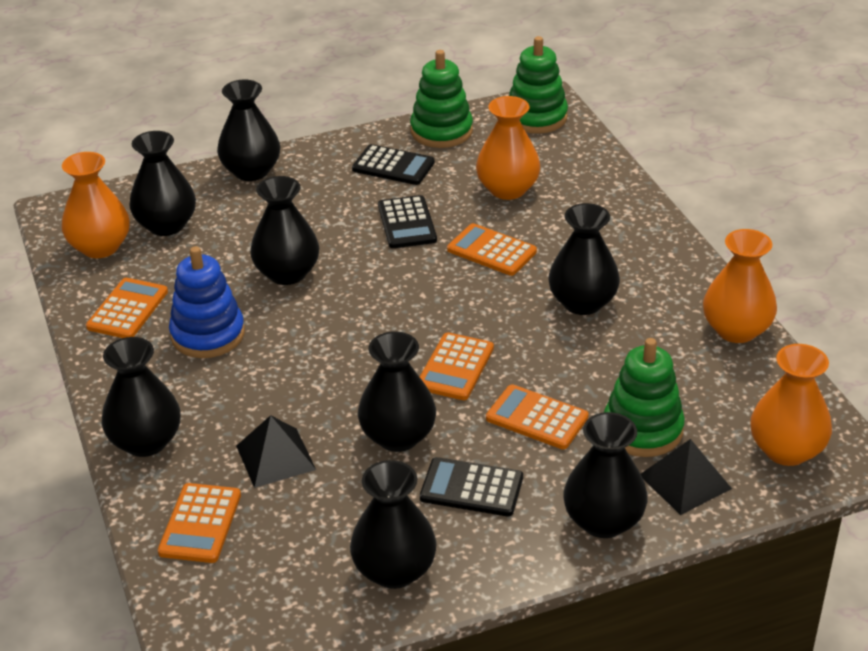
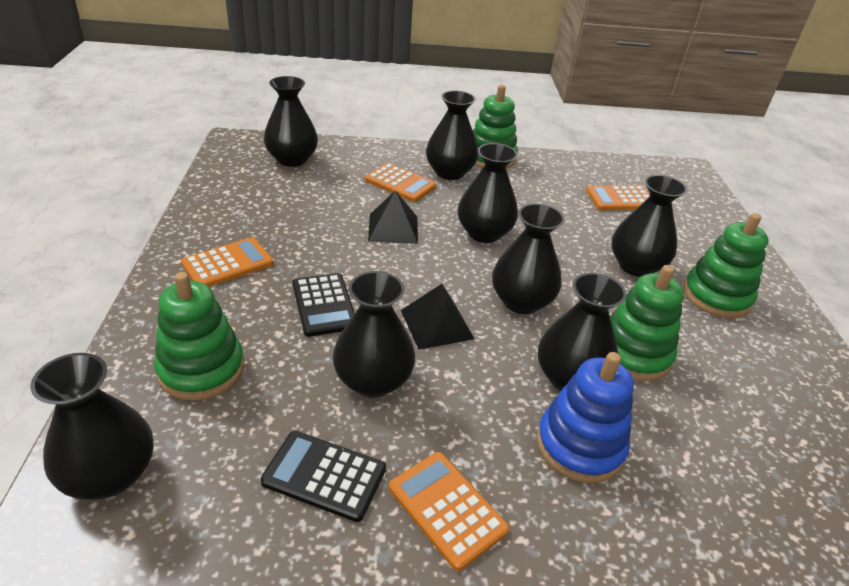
black calculator: [352,144,435,185] [378,195,437,248] [420,457,523,516] = 3 -> [261,431,386,522] [292,273,355,337] = 2
green stacking toy: [410,50,473,148] [509,36,568,134] [604,338,685,457] = 3 -> [154,272,244,401] [473,85,518,169] [610,265,684,381] [683,213,769,318] = 4
orange calculator: [86,278,168,338] [158,483,241,563] [420,332,494,400] [447,223,537,276] [486,384,589,449] = 5 -> [181,237,273,287] [365,163,436,202] [389,452,509,571] [586,185,650,210] = 4
orange vase: [62,152,130,258] [476,96,540,200] [703,229,777,343] [750,344,832,466] = 4 -> none = 0

